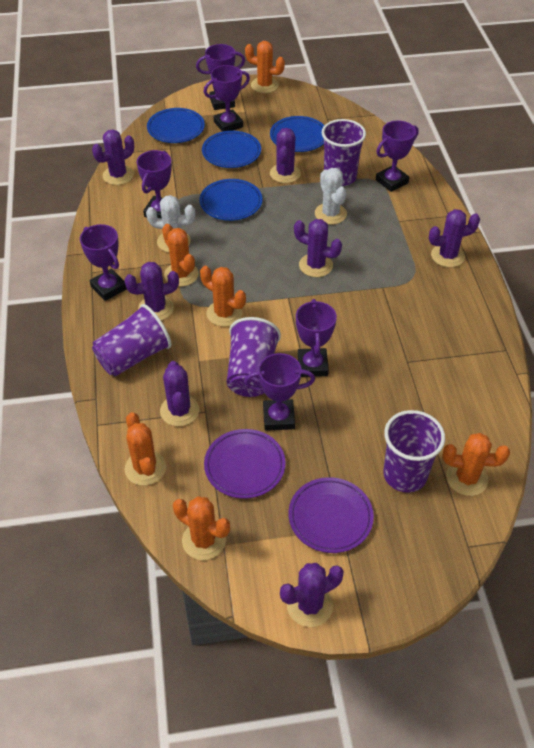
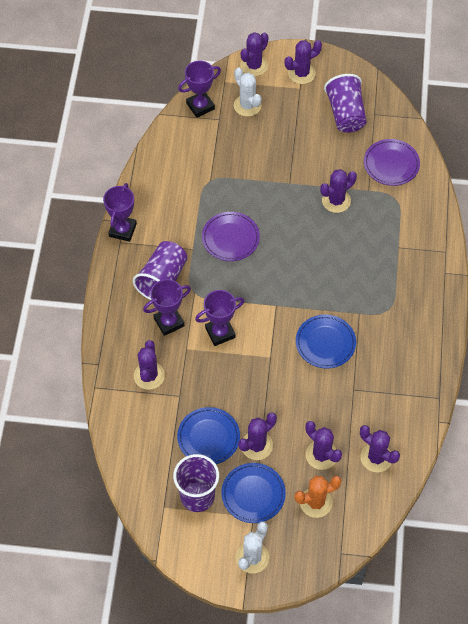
blue plate: [147,108,205,143] [199,179,262,221] [202,131,261,168] [270,116,325,152] = 4 -> [177,407,240,464] [221,463,286,523] [296,314,356,369] = 3
orange cactus: [125,412,166,486] [162,224,199,287] [173,496,230,560] [200,266,246,327] [245,41,285,93] [442,433,510,496] = 6 -> [294,476,342,518] = 1
purple cup: [92,304,172,376] [227,317,281,397] [322,119,366,186] [383,410,445,493] = 4 -> [133,241,188,300] [173,454,219,512] [324,74,367,133] = 3
purple trophy: [80,224,127,301] [137,150,172,219] [196,44,245,110] [204,65,250,132] [244,353,315,431] [296,299,337,377] [376,120,419,192] = 7 -> [103,183,137,242] [143,279,191,336] [178,61,221,118] [195,290,244,346] = 4

